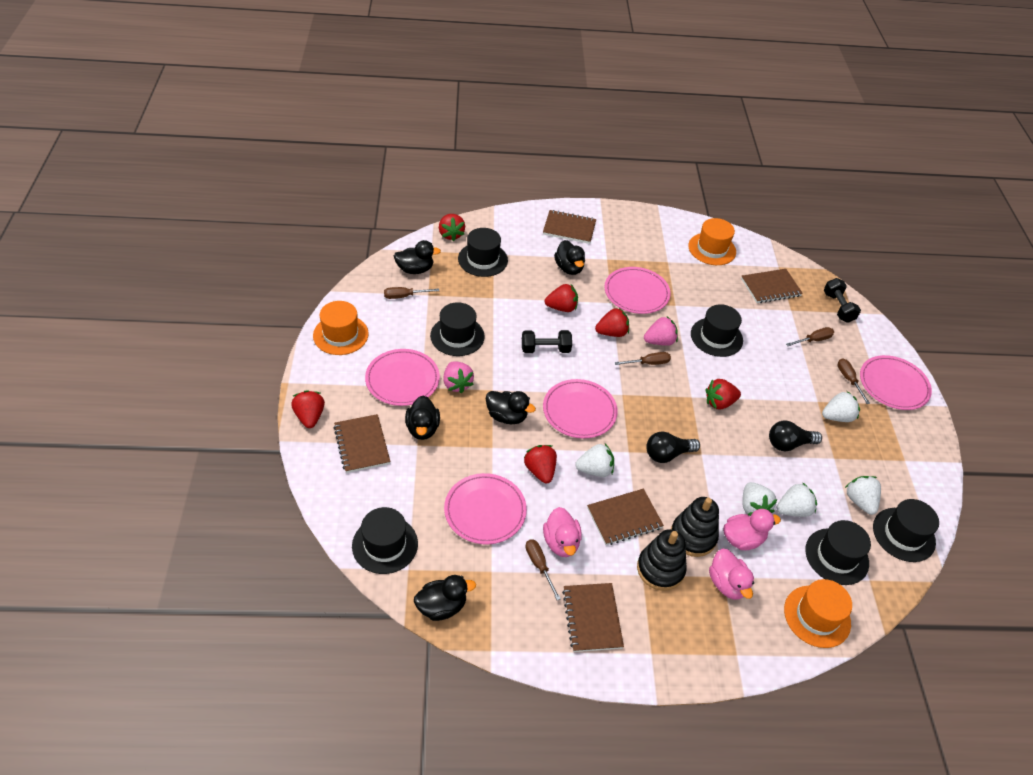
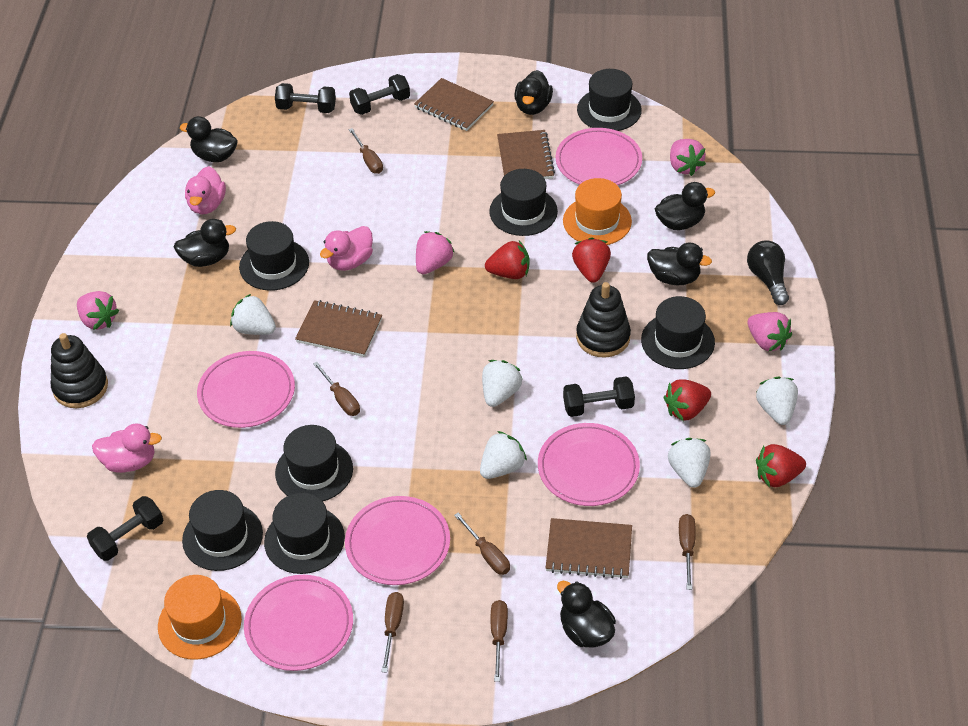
black duck: [394,240,441,274] [405,396,440,440] [414,575,476,621] [486,391,536,424] [554,240,585,275] = 5 -> [174,219,236,267] [180,116,238,162] [514,70,553,115] [557,581,616,648] [647,242,712,285] [655,182,715,230] = 6
black dumbbell: [522,330,572,353] [824,278,861,323] = 2 -> [87,496,163,561] [275,83,336,113] [349,74,410,115] [563,377,635,417] = 4
black hat: [352,507,418,574] [430,302,485,356] [458,228,508,277] [691,304,743,357] [805,520,871,585] [873,499,939,562] = 6 -> [182,490,263,571] [239,221,309,291] [264,493,345,574] [275,425,353,501] [489,169,558,236] [577,69,642,131] [641,296,715,369] = 7
black light bulb: [646,431,700,463] [769,421,822,451] = 2 -> [747,240,789,305] = 1
brown notebook: [334,414,391,473] [543,210,596,244] [562,583,624,652] [587,489,664,545] [741,269,803,303] = 5 -> [295,300,382,357] [414,78,494,131] [497,130,555,179] [546,518,632,579] = 4
brown screwdriver: [384,287,439,299] [526,539,561,600] [615,352,671,365] [786,327,834,346] [838,359,870,404] = 5 -> [313,362,360,416] [349,128,383,174] [381,592,404,673] [454,513,510,575] [491,600,508,682] [679,514,696,590] = 6
orange hat: [313,301,369,355] [688,218,736,265] [784,579,852,648] = 3 -> [158,575,242,660] [563,178,632,245] = 2
pink strawberry: [443,361,474,394] [644,317,678,346] = 2 -> [77,291,119,330] [416,231,455,274] [670,139,706,176] [748,312,792,352] = 4
red strawberry: [291,390,325,428] [439,214,465,242] [524,445,557,483] [545,284,578,312] [595,308,629,337] [705,379,741,410] = 6 -> [485,241,530,279] [572,237,611,283] [664,379,711,421] [756,444,806,487] = 4

